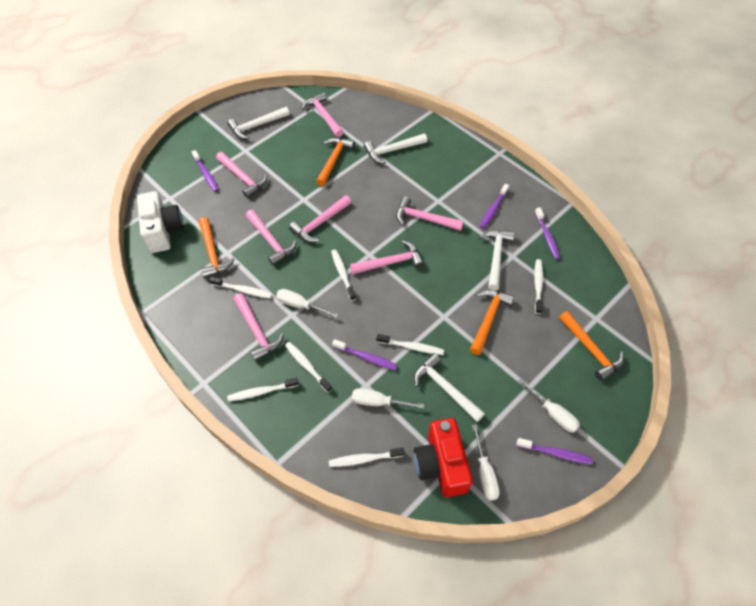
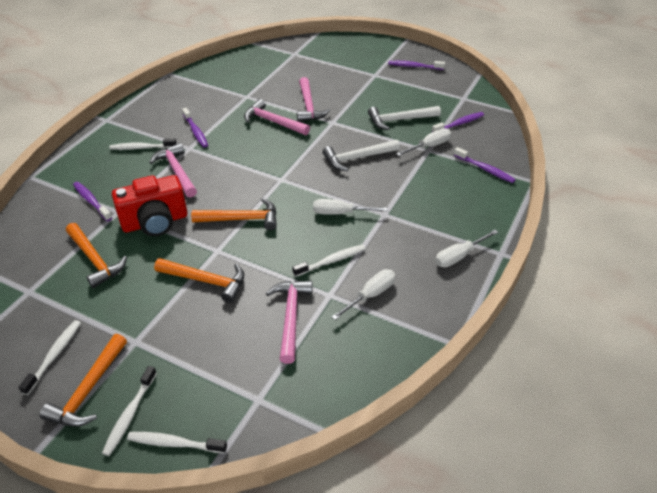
pink hammer: [216,152,267,198] [233,293,284,361] [246,210,296,266] [289,195,351,242] [302,92,344,137] [350,240,424,274] [396,196,464,231] = 7 -> [149,143,197,198] [244,99,310,135] [266,281,312,364] [297,77,330,122] = 4
white camera: [137,191,184,253] = 1 -> none = 0
white hammer: [227,107,290,139] [363,133,427,164] [414,353,485,422] [479,230,514,291] = 4 -> [323,140,400,171] [368,106,441,130] = 2
white toothbrush: [209,276,272,299] [227,378,299,401] [285,342,332,393] [329,448,405,467] [331,249,356,301] [376,334,444,355] [534,259,543,314] = 7 -> [18,320,81,395] [102,366,157,456] [110,139,177,150] [127,432,227,453] [292,244,365,277] = 5

